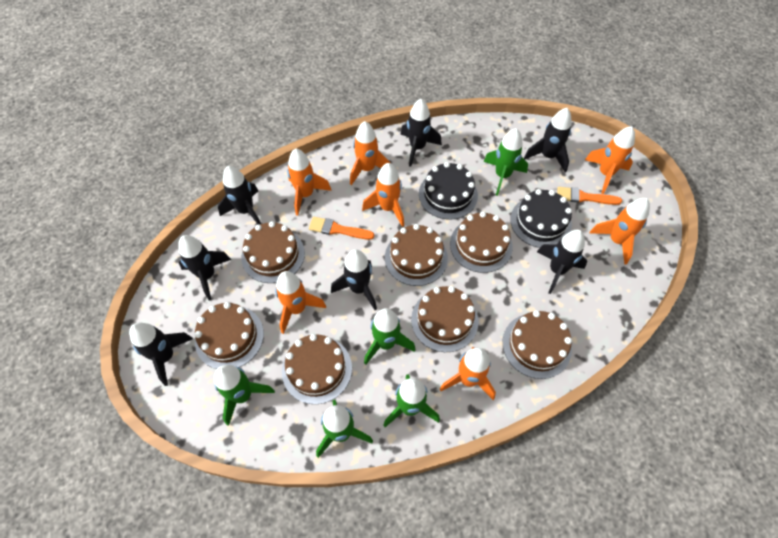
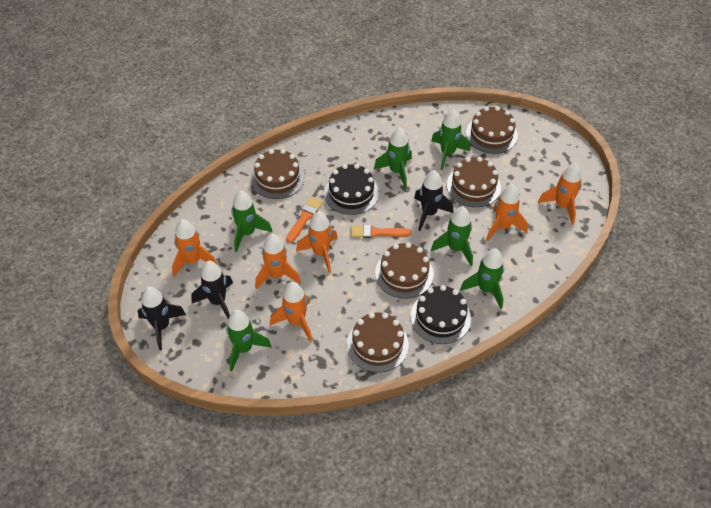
black rocket: [129,323,193,386] [178,235,231,301] [218,166,261,225] [331,249,377,310] [400,99,442,167] [524,108,572,173] [537,230,587,294] = 7 -> [138,287,186,350] [191,261,233,319] [414,170,453,231] = 3
brown cake: [195,302,264,369] [241,221,305,283] [282,334,352,404] [385,224,448,286] [411,286,478,352] [450,212,513,273] [503,310,572,379] = 7 -> [251,149,305,199] [347,312,409,373] [375,242,434,299] [447,157,501,207] [466,106,518,154] = 5
green rocket: [214,365,275,426] [316,400,373,458] [364,308,416,365] [384,374,440,427] [484,128,528,196] = 5 -> [226,309,271,371] [231,190,272,252] [374,127,412,189] [431,109,470,170] [431,207,473,266] [460,248,504,309] = 6
orange rocket: [275,271,326,334] [287,148,331,216] [350,121,391,185] [362,163,404,227] [440,347,496,400] [585,126,635,194] [590,198,650,265] = 7 -> [172,219,217,277] [255,234,301,289] [270,282,312,342] [296,211,338,273] [486,184,528,241] [538,163,582,225] = 6

